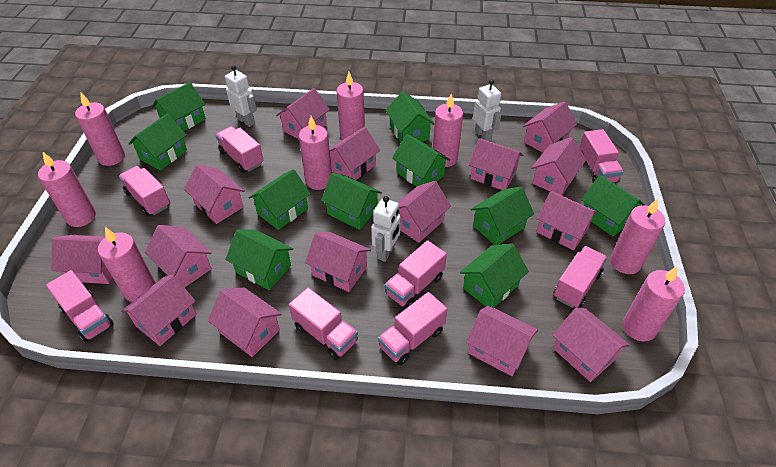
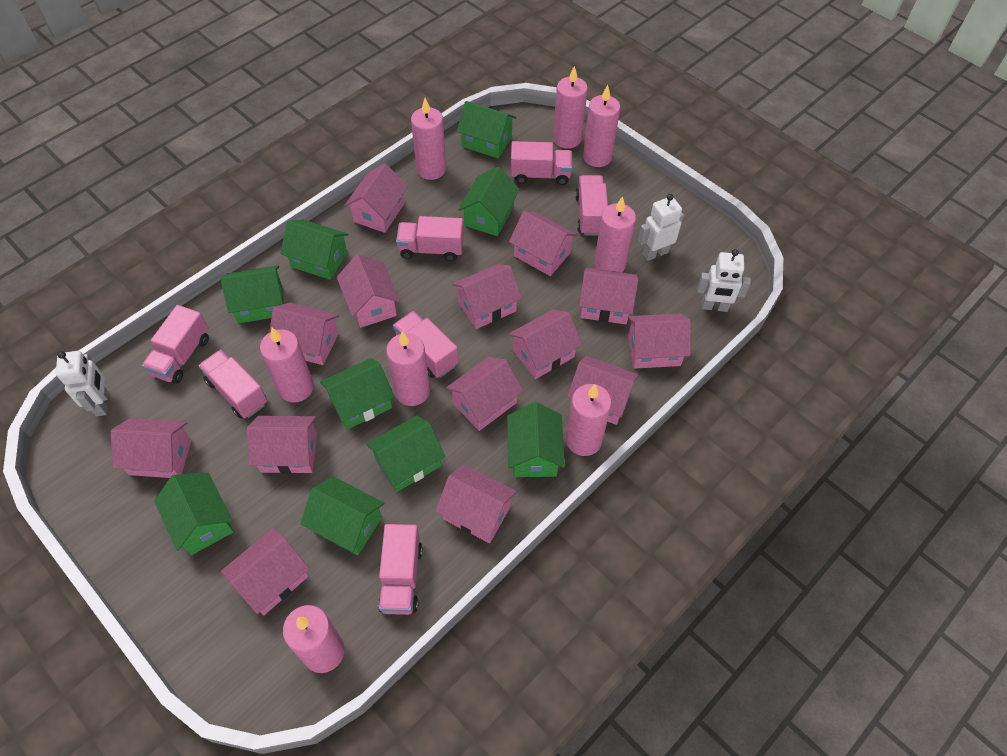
green house: [128,114,187,170] [152,82,206,131] [225,229,293,290] [248,169,311,230] [321,173,382,230] [385,91,434,143] [392,134,450,187] [460,244,529,308] [471,186,534,245] [581,175,645,237] = 10 -> [154,473,234,555] [220,265,284,323] [280,220,348,280] [300,477,385,555] [320,358,395,430] [366,416,446,492] [457,101,516,159] [458,167,520,236] [507,402,565,477] = 9
pink house: [52,235,112,284] [121,274,196,346] [145,225,212,288] [184,164,244,224] [208,288,282,357] [276,88,330,139] [305,232,371,292] [329,127,380,180] [397,181,451,243] [466,306,538,376] [469,138,523,190] [523,101,577,153] [531,137,586,195] [536,191,598,250] [553,308,630,382] = 15 -> [111,418,191,478] [221,528,309,615] [247,416,317,474] [269,302,339,365] [337,254,400,328] [344,163,408,233] [435,465,517,543] [446,357,523,431] [452,264,522,329] [508,310,583,379] [509,211,577,276] [567,356,639,425] [579,268,638,324] [628,313,691,369] = 14
pink truck: [46,270,114,342] [119,166,170,216] [215,126,263,173] [289,288,358,360] [378,292,447,365] [385,240,447,309] [553,246,607,308] [579,129,624,183] = 8 -> [142,305,209,384] [198,350,267,419] [378,524,422,615] [393,311,459,378] [396,216,464,261] [511,141,572,185] [575,175,608,235] = 7

